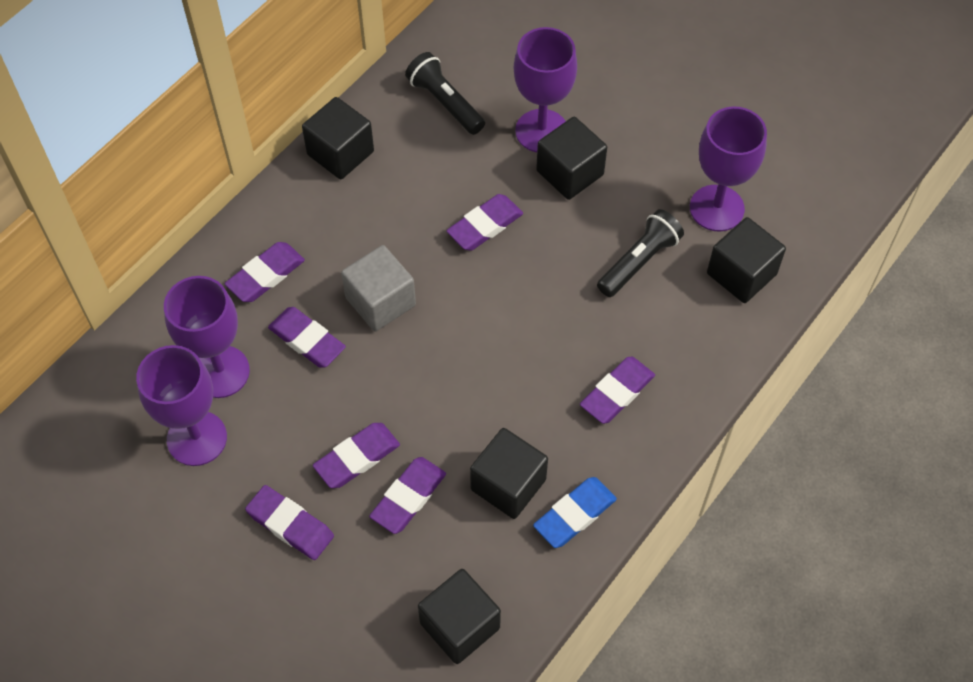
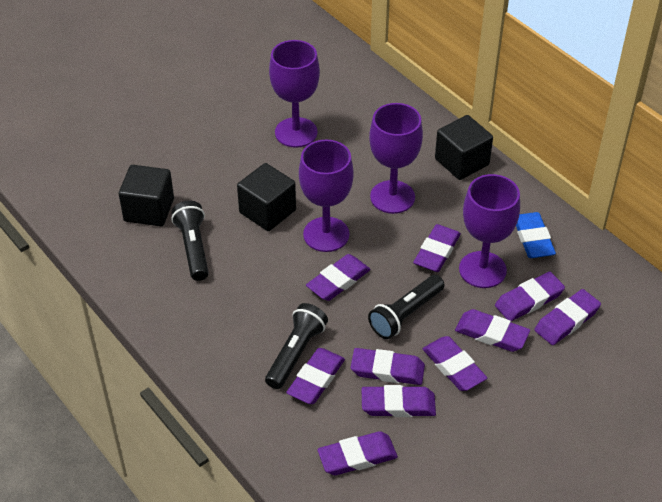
black cube: [302,97,374,179] [418,569,501,664] [470,428,548,519] [536,117,607,200] [707,217,786,303] = 5 -> [119,165,174,226] [237,163,296,231] [435,115,493,180] = 3
black flashlight: [405,52,485,135] [597,209,684,297] = 2 -> [171,201,209,281] [265,303,328,389] [368,275,444,339] = 3
grey cube: [341,245,416,331] = 1 -> none = 0
purple eraser: [225,242,305,302] [245,485,334,560] [268,307,346,368] [313,423,400,488] [369,457,446,534] [446,194,523,251] [580,357,655,424] = 7 -> [286,348,345,404] [306,254,370,301] [317,431,398,475] [351,348,425,385] [362,385,436,417] [413,224,461,272] [423,336,487,391] [455,309,530,352] [495,272,565,321] [534,289,601,345] = 10

